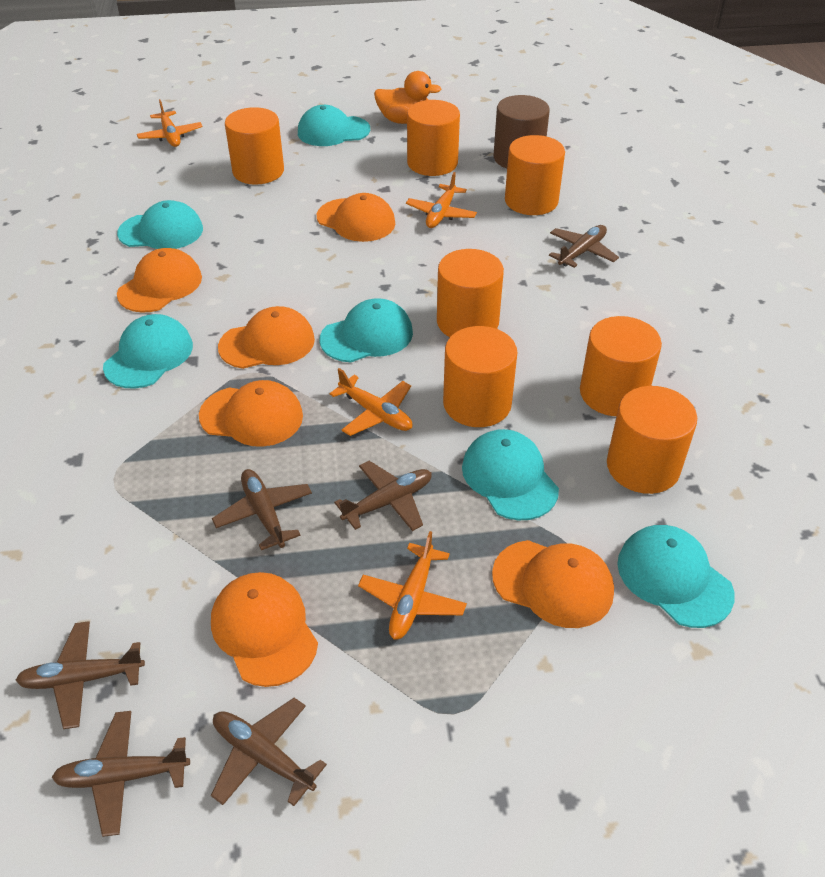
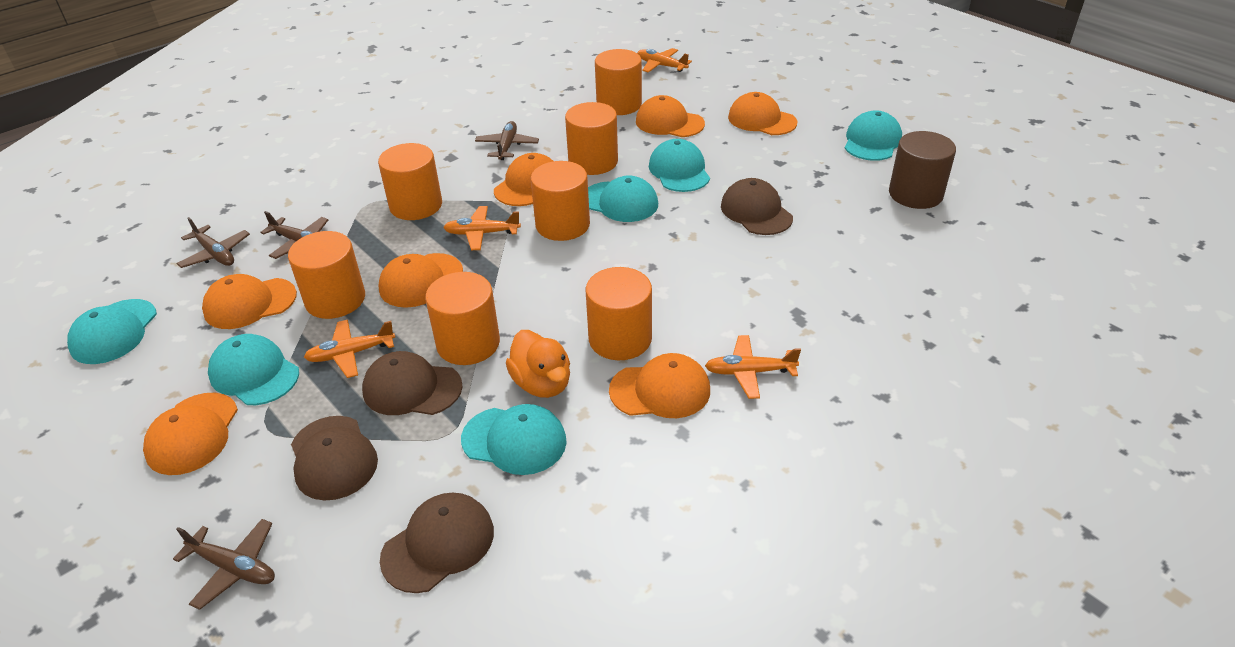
brown cap: none = 0 -> [291,416,378,501] [362,351,463,415] [380,493,494,593] [721,178,793,235] = 4
brown plane: [16,621,145,729] [52,711,190,837] [211,698,327,806] [212,469,312,550] [334,461,432,531] [549,225,619,268] = 6 -> [173,519,275,610] [176,217,250,268] [260,211,328,259] [475,121,539,160] = 4
orange cap: [117,248,202,313] [199,380,303,447] [211,572,318,687] [218,306,315,369] [317,193,395,242] [492,540,614,628] = 6 -> [143,393,238,475] [202,274,297,329] [378,253,463,308] [494,153,553,206] [609,353,710,418] [636,95,705,137] [728,92,797,135] = 7

